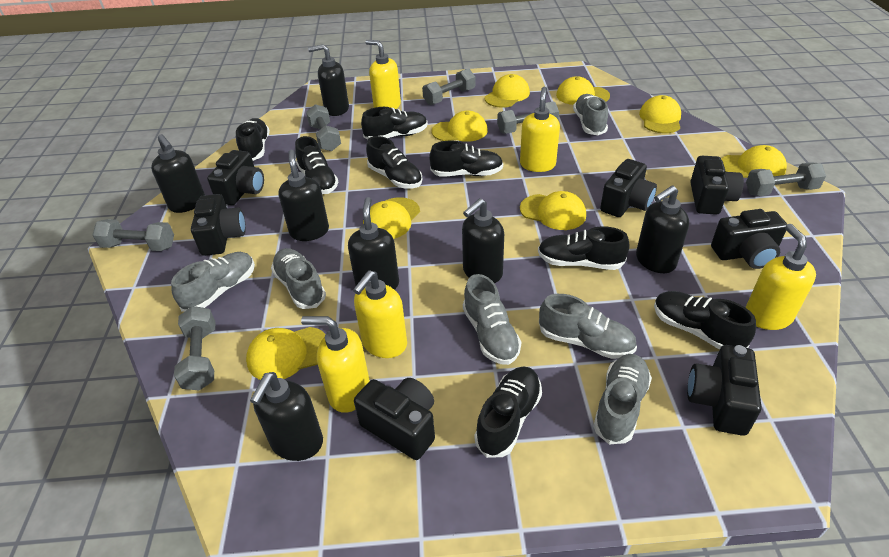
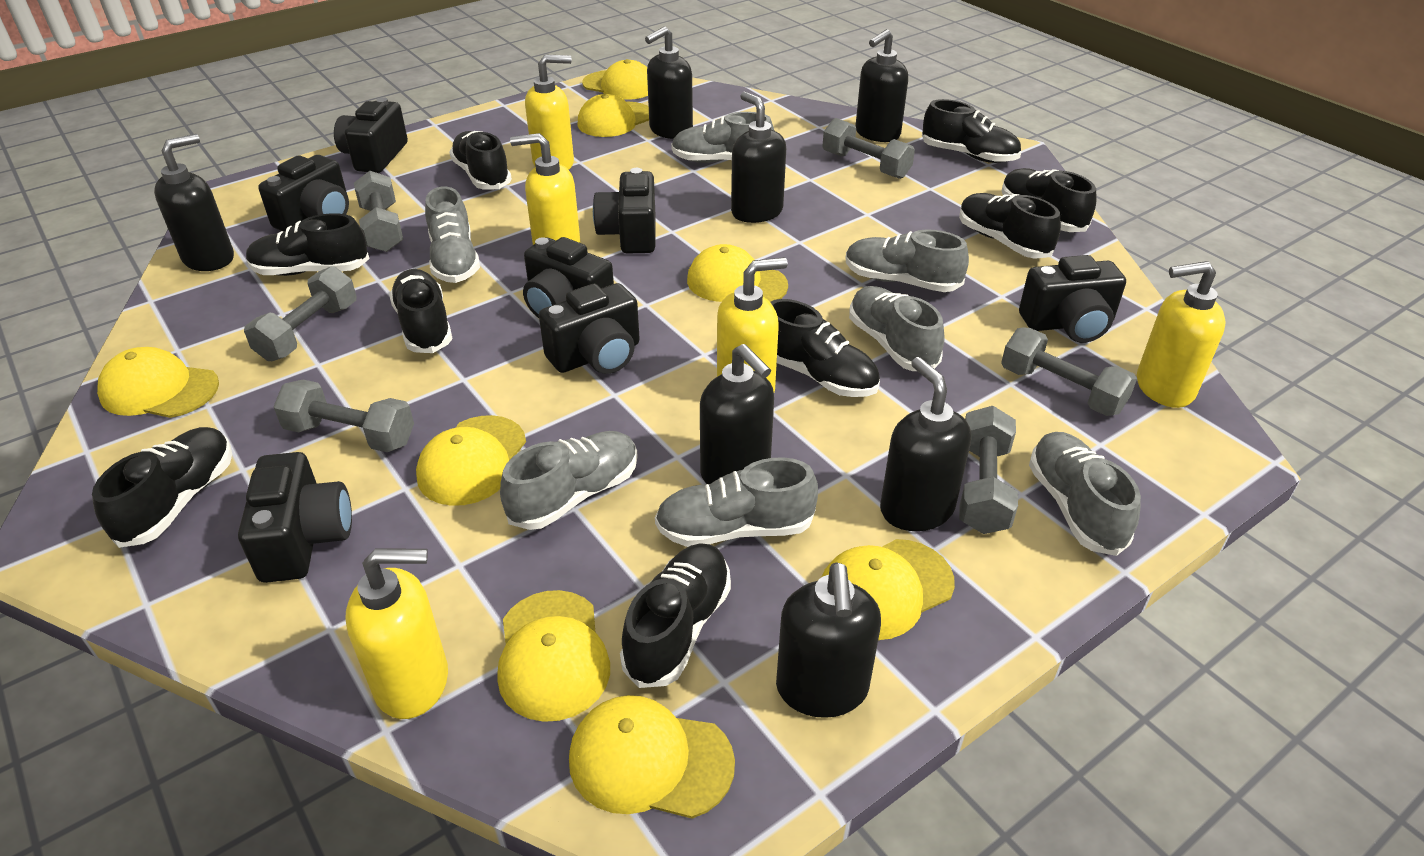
black shoe: [236,118,270,161] [295,136,338,194] [361,107,428,140] [366,136,422,188] [429,141,503,177] [474,366,542,458] [538,226,630,270] [654,291,756,349] = 8 -> [92,427,232,548] [246,213,370,276] [389,269,453,353] [449,131,512,190] [620,543,731,688] [770,299,880,397] [922,99,1021,163] [959,193,1061,259] [1002,168,1097,232] = 9
grey shoe: [171,252,255,312] [271,248,326,309] [463,274,521,365] [539,294,637,359] [573,94,608,135] [593,354,652,444] = 6 -> [425,187,480,283] [500,431,638,530] [655,457,818,547] [671,112,774,163] [846,229,969,292] [849,286,945,371] [1029,432,1141,556] = 7

